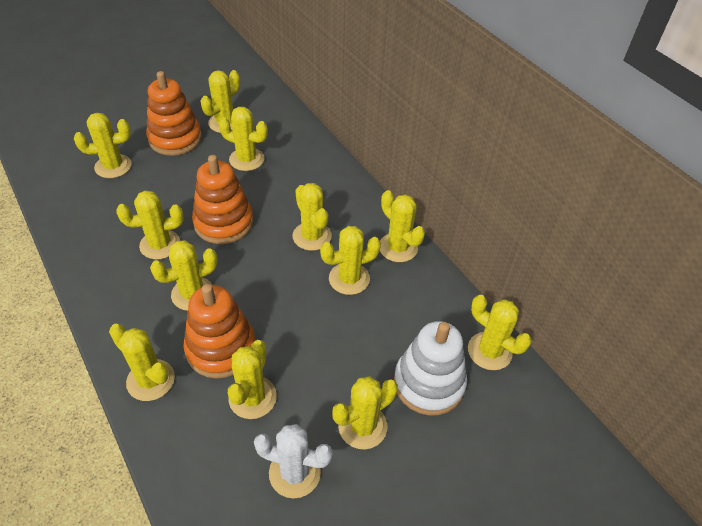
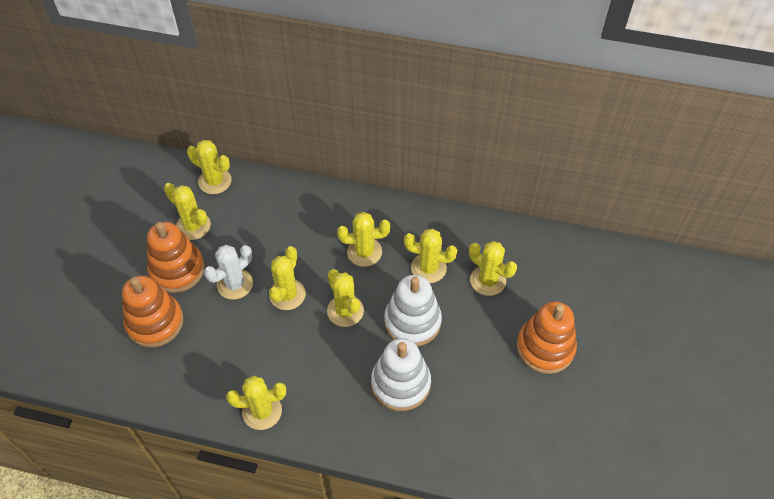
white stacking toy: [394,321,467,416] = 1 -> [371,338,431,411] [384,275,442,346] = 2
yellow cactus: [74,113,132,178] [109,324,175,401] [116,190,184,260] [150,240,218,311] [201,70,240,133] [219,107,268,171] [228,340,277,419] [293,183,332,251] [320,226,381,295] [332,376,398,449] [380,190,425,262] [468,295,532,370] = 12 -> [164,183,211,240] [187,140,232,194] [226,376,286,430] [269,246,306,310] [327,269,364,327] [337,212,390,267] [404,229,457,283] [469,241,517,296] = 8

